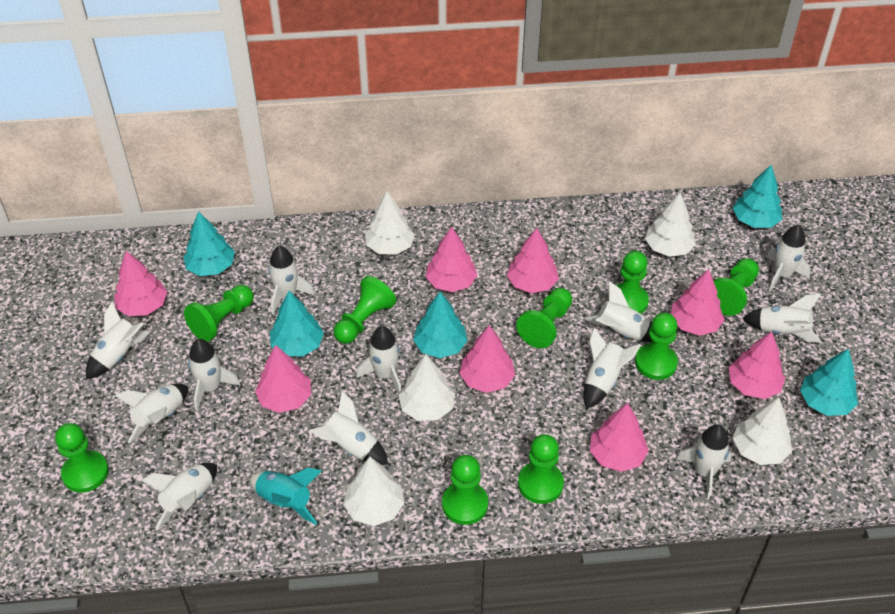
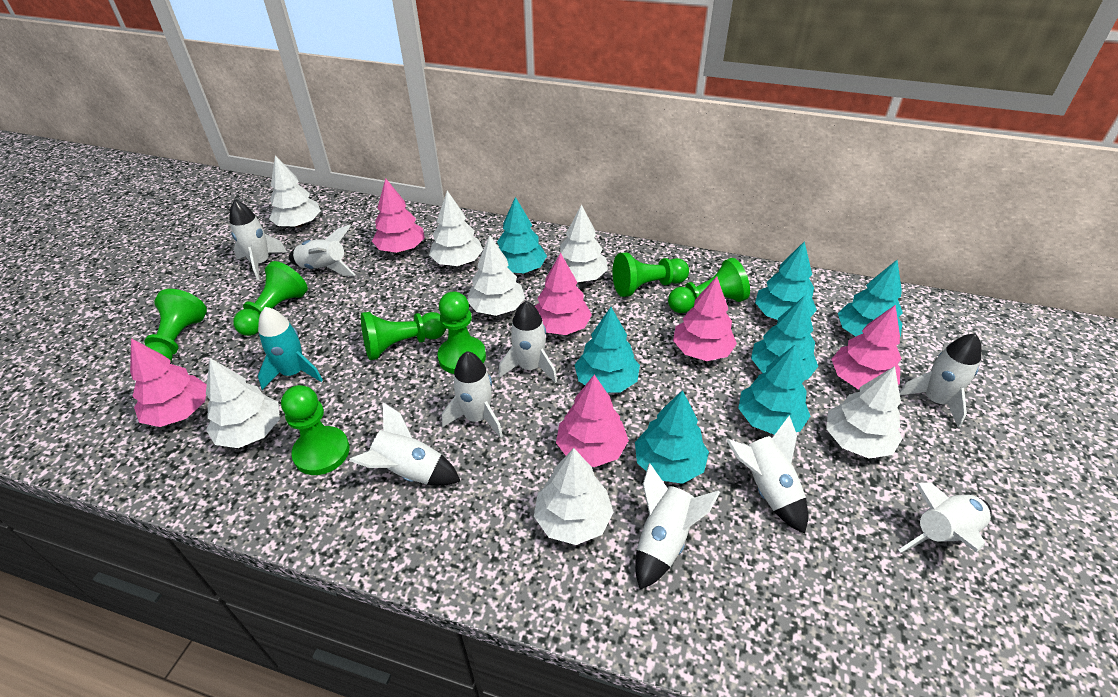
green pawn: [55,423,109,493] [184,285,254,342] [334,276,396,344] [442,455,488,525] [516,288,572,348] [518,434,564,504] [608,251,649,314] [635,313,678,380] [714,258,759,316] = 9 -> [144,289,207,363] [233,261,308,336] [281,385,350,475] [361,312,446,360] [437,292,486,374] [612,252,689,297] [668,258,750,313] = 7
pink tree: [114,251,167,316] [255,345,311,413] [426,227,477,292] [459,325,515,393] [507,228,559,293] [590,403,649,472] [671,269,725,336] [729,332,785,399] = 8 -> [130,338,207,427] [372,178,425,253] [535,253,592,335] [556,375,629,467] [673,276,737,361] [831,305,902,389] = 6
turquoise tree: [183,211,235,276] [270,291,324,356] [413,292,468,358] [733,165,782,228] [800,348,858,416] = 5 -> [497,197,547,273] [574,307,640,393] [635,390,709,484] [738,345,810,435] [751,296,818,380] [755,241,817,320] [838,260,903,337] = 7
white rocket: [86,302,151,379] [114,384,188,444] [142,463,217,529] [188,339,240,410] [268,246,315,314] [309,391,388,465] [356,326,401,393] [584,281,652,342] [584,327,641,409] [676,424,732,499] [743,294,822,343] [766,225,811,291] = 12 -> [229,200,287,281] [289,225,356,276] [349,402,460,486] [442,351,503,438] [498,301,557,383] [635,463,720,590] [726,415,808,534] [898,482,992,553] [899,333,981,428] = 9
white tree: [343,457,404,526] [365,191,415,255] [398,354,455,421] [645,192,696,257] [733,397,792,465] = 5 -> [206,358,280,448] [269,155,321,227] [429,191,483,266] [467,235,525,316] [534,448,614,545] [552,204,608,282] [826,366,902,459] = 7

